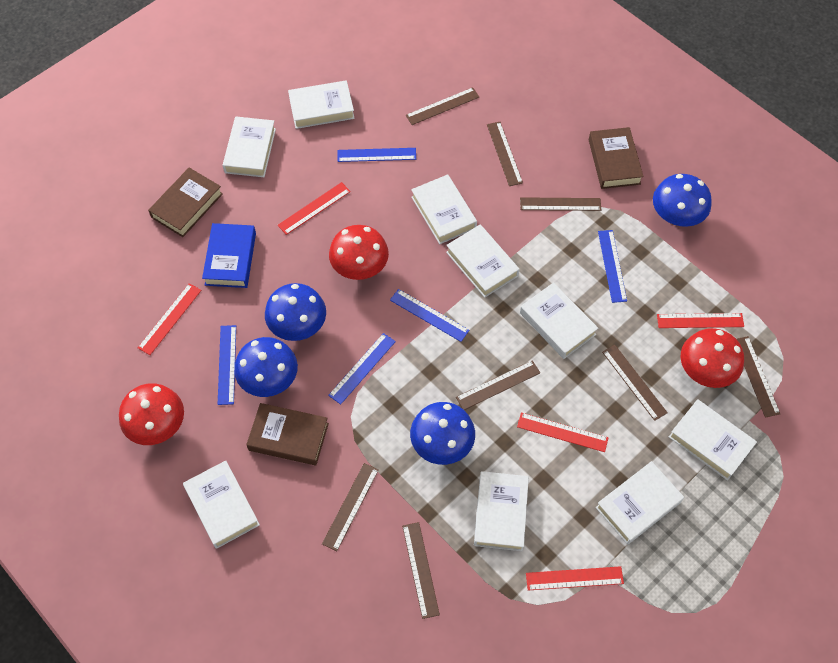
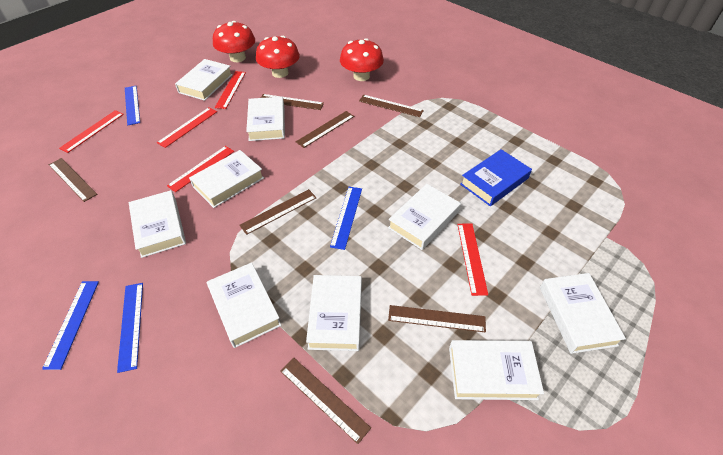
blue mushroom: [234,337,298,397] [265,283,326,341] [410,402,475,465] [653,174,712,227] = 4 -> none = 0
blue ruler: [218,325,236,405] [328,333,396,405] [338,148,416,162] [390,289,469,342] [598,230,627,303] = 5 -> [42,281,99,370] [117,283,143,373] [125,86,140,125] [330,187,362,250] = 4
brown book: [148,168,223,237] [246,403,329,466] [589,127,644,189] = 3 -> none = 0
brown ruler: [322,463,379,551] [402,522,440,619] [406,87,479,125] [456,360,540,410] [487,122,523,186] [520,197,601,211] [602,345,668,421] [737,336,780,418] = 8 -> [49,158,97,202] [239,189,317,235] [261,94,324,110] [280,358,371,444] [296,111,354,148] [359,95,424,117] [388,305,486,333] = 7

